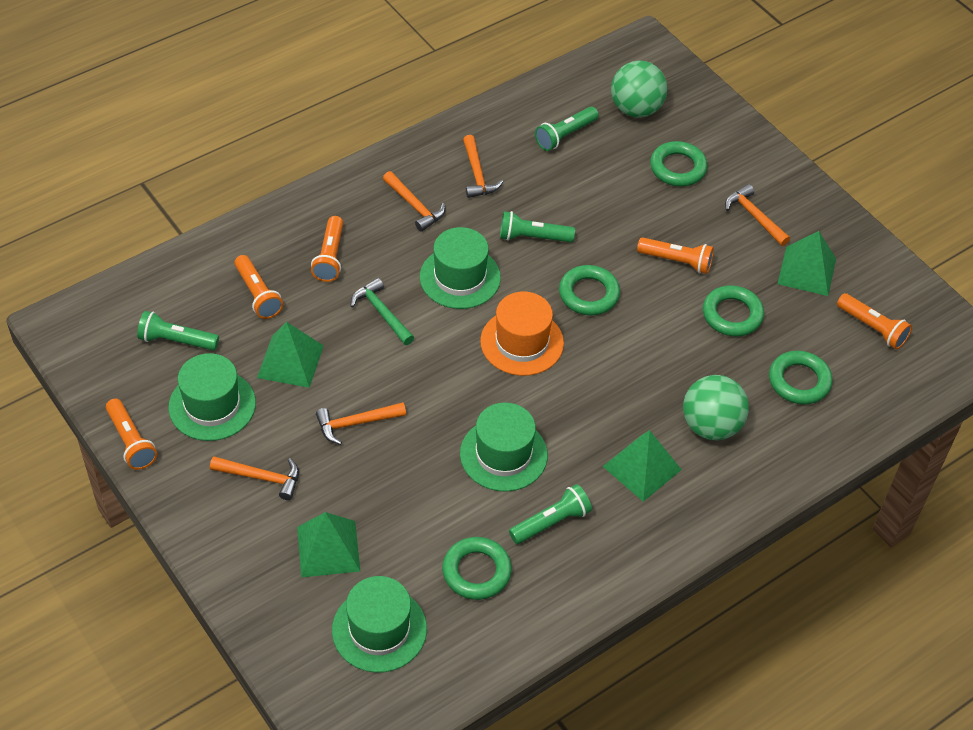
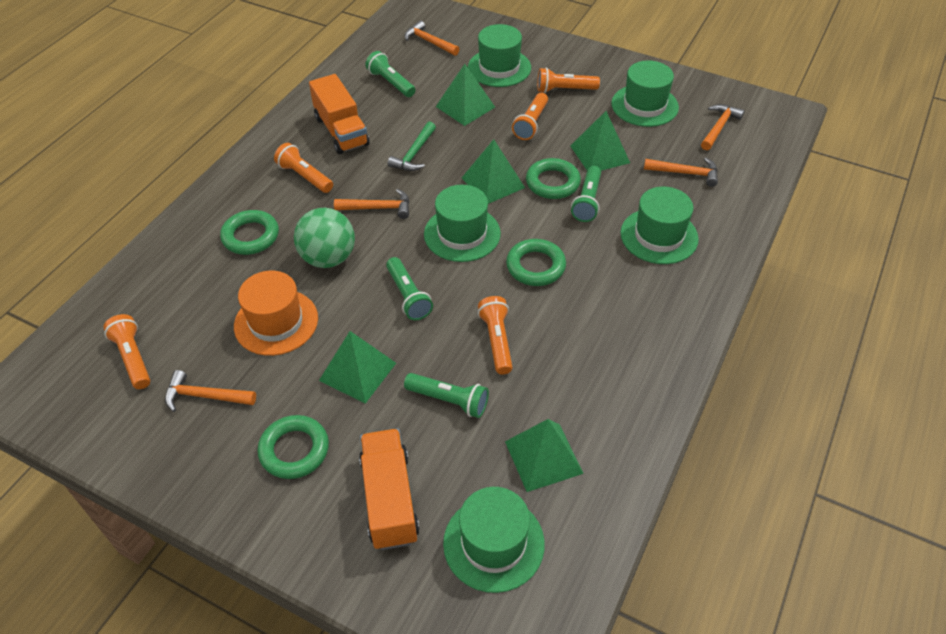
green ball: [611,61,667,118] [683,375,749,440] = 2 -> [294,208,355,268] = 1
green hat: [168,353,256,441] [332,576,427,673] [420,227,501,309] [460,402,548,492] = 4 -> [424,185,501,262] [443,487,545,593] [468,24,531,87] [611,60,679,127] [620,187,699,264] = 5
green pyramid: [257,322,324,388] [297,512,360,578] [603,430,682,502] [778,231,836,296] = 4 -> [319,331,396,404] [436,64,495,126] [462,139,525,204] [505,419,584,492] [571,111,630,171] = 5
green ring: [442,537,512,600] [559,265,620,315] [650,141,708,186] [703,285,764,337] [769,351,833,404] = 5 -> [220,210,279,255] [257,415,329,479] [506,239,566,286] [526,158,581,199] = 4
orange truck: none = 0 -> [309,74,370,154] [359,429,420,550] = 2

